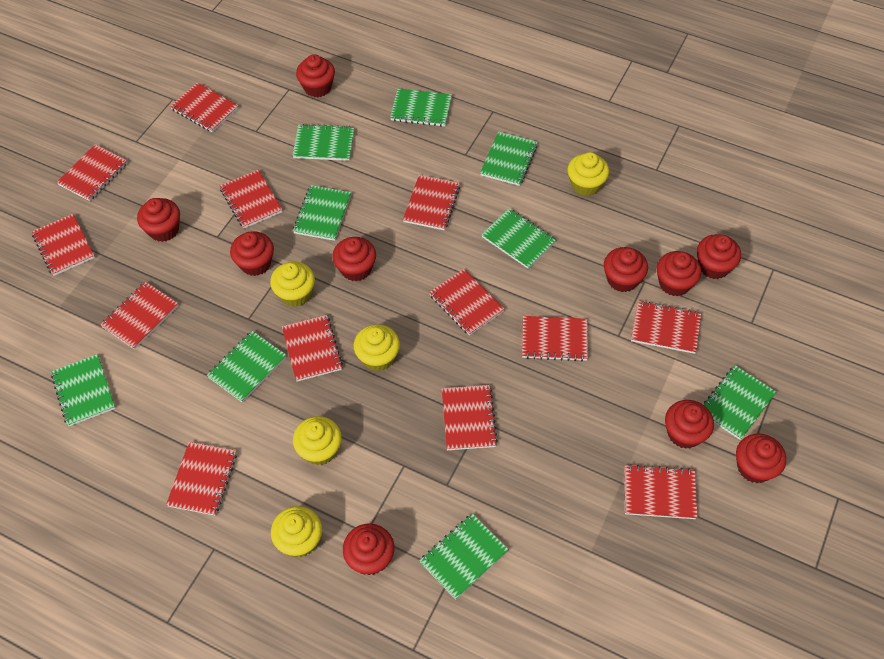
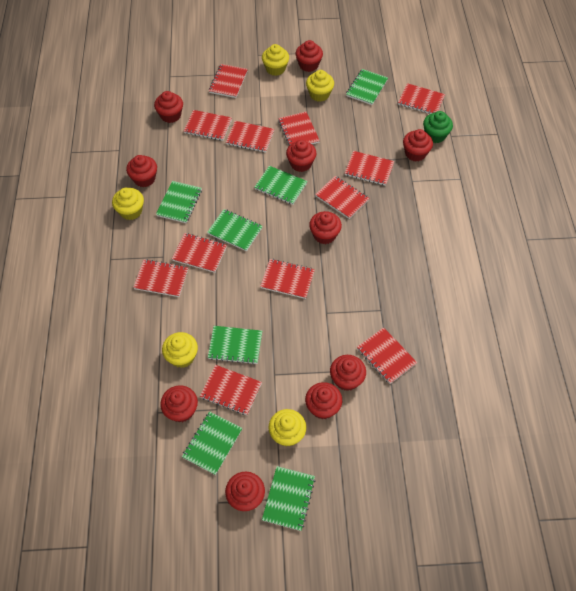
green cupcake: none = 0 -> [423,111,453,143] = 1
green notebook: [51,354,116,426] [207,331,286,402] [292,124,354,161] [293,185,351,241] [390,88,452,127] [420,513,509,600] [480,131,538,186] [481,208,556,269] [704,365,777,440] = 9 -> [156,181,202,223] [182,411,242,475] [207,209,263,251] [208,326,262,365] [254,166,307,205] [262,466,315,531] [346,69,388,105] = 7
red notebook: [32,214,95,276] [57,144,127,201] [100,282,179,349] [166,442,237,516] [170,82,239,132] [220,170,283,228] [282,315,343,382] [403,175,460,230] [429,269,505,336] [442,385,498,450] [522,316,588,361] [624,464,698,519] [631,301,701,354] = 13 -> [133,259,188,297] [172,233,227,273] [184,110,232,141] [200,365,262,415] [209,64,248,98] [226,121,274,153] [260,259,315,299] [278,112,320,145] [315,176,369,219] [345,151,394,186] [357,327,417,384] [398,83,445,114] = 12

